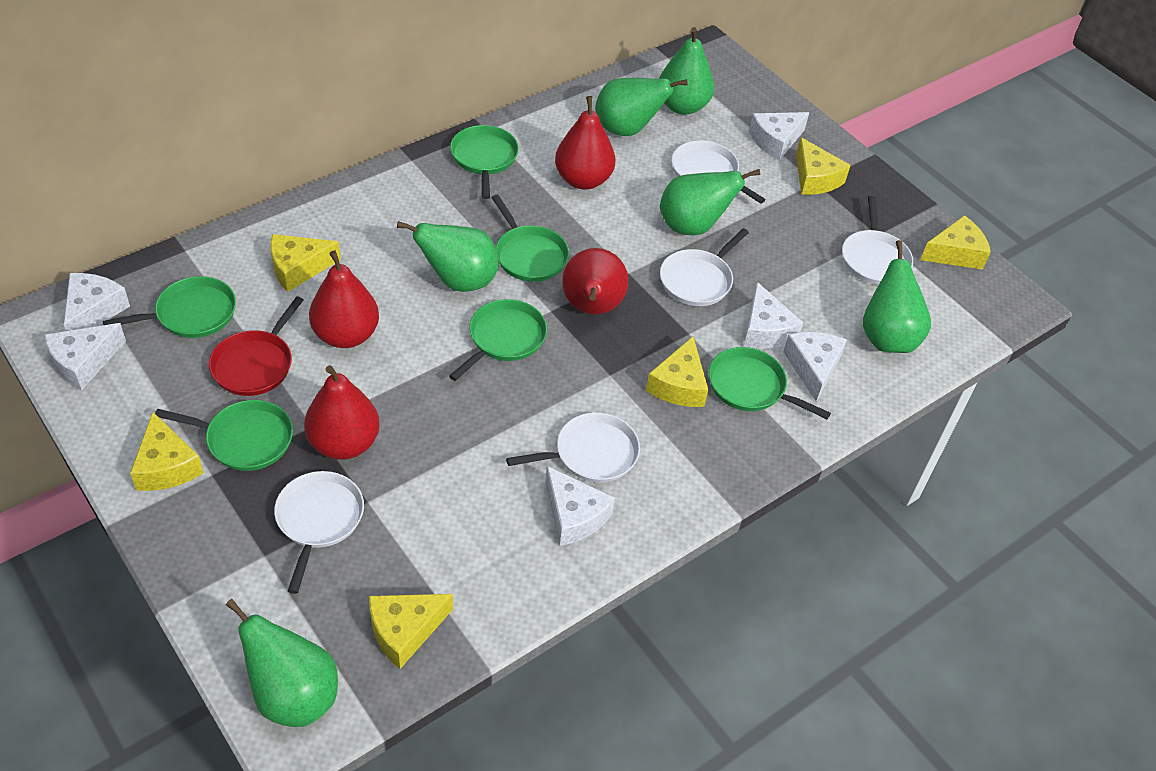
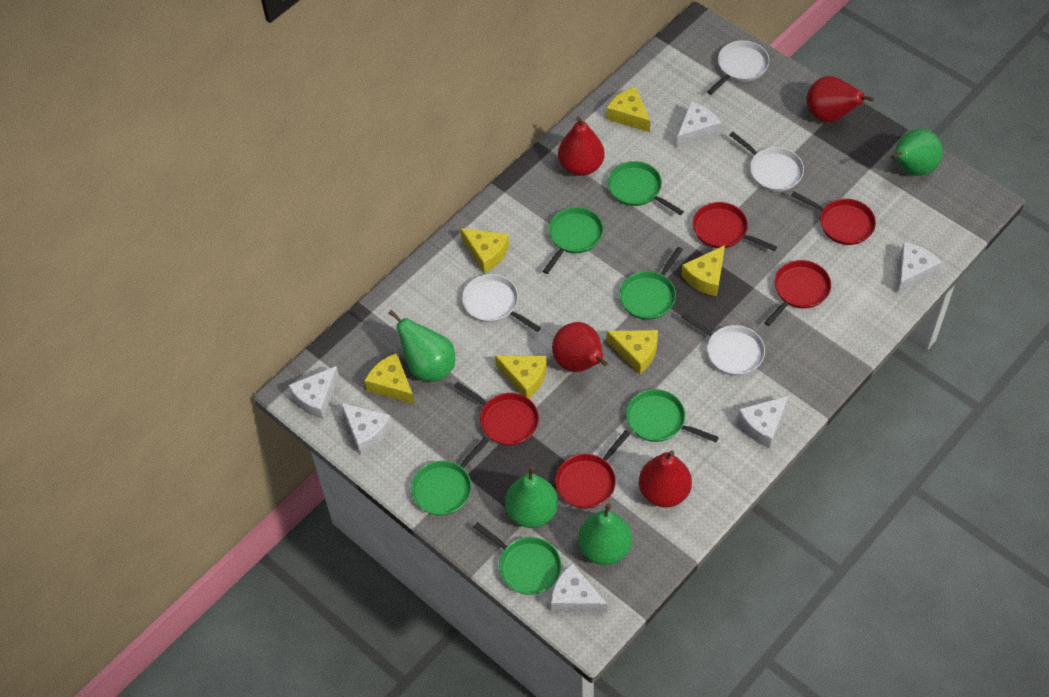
green pear: [226,599,338,727] [397,221,499,292] [595,78,688,136] [659,27,714,115] [660,169,760,235] [863,240,931,353] = 6 -> [388,310,455,382] [505,466,558,528] [578,504,632,565] [891,129,943,176] = 4
red pan: [209,296,303,396] = 1 -> [454,382,539,445] [555,430,630,509] [693,202,777,251] [764,260,831,326] [791,191,876,245] = 5
white pan: [274,471,364,594] [506,412,640,483] [660,228,749,306] [672,140,766,204] [842,196,913,285] = 5 -> [462,274,541,332] [681,312,765,376] [707,40,769,95] [730,132,804,192] = 4

